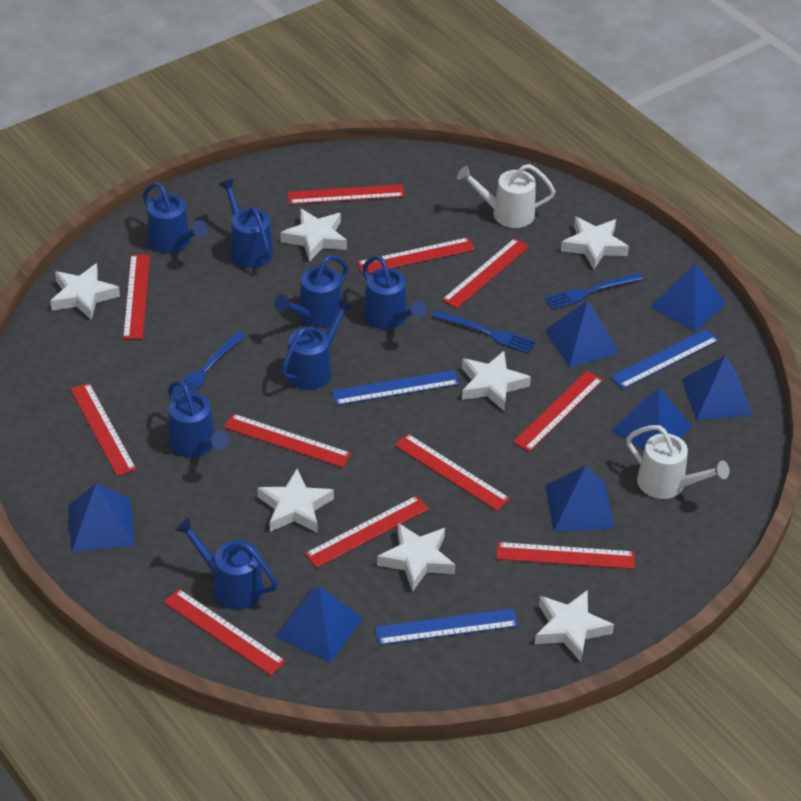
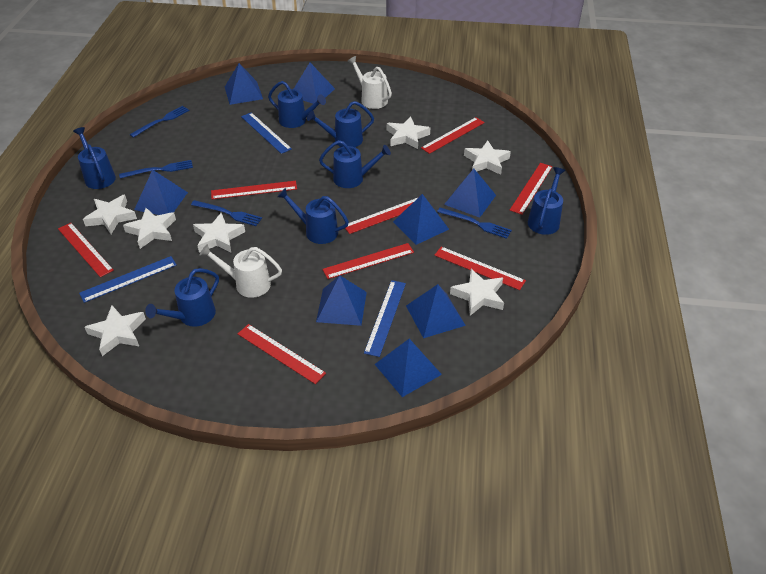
blue fork: [173,331,246,397] [432,310,536,354] [544,272,643,310] = 3 -> [119,160,193,179] [130,106,190,138] [191,200,262,226] [437,207,512,239] = 4
blue pyramid: [68,484,135,552] [275,586,363,663] [545,300,620,367] [545,466,615,532] [611,388,693,450] [650,263,727,332] [682,355,753,421] = 7 -> [134,169,188,215] [225,63,263,105] [294,63,335,104] [316,276,367,326] [375,339,442,397] [393,194,449,245] [406,284,466,338] [444,169,496,218] = 8
red ruler: [70,383,136,476] [123,254,150,339] [164,589,286,675] [224,414,351,468] [288,184,405,204] [305,495,429,568] [357,237,475,275] [395,433,510,511] [442,238,529,308] [497,542,635,569] [513,371,603,452] = 11 -> [58,223,114,277] [211,181,297,199] [238,324,326,384] [322,243,414,279] [345,197,419,234] [421,117,485,154] [434,246,526,290] [510,163,552,215] = 8

